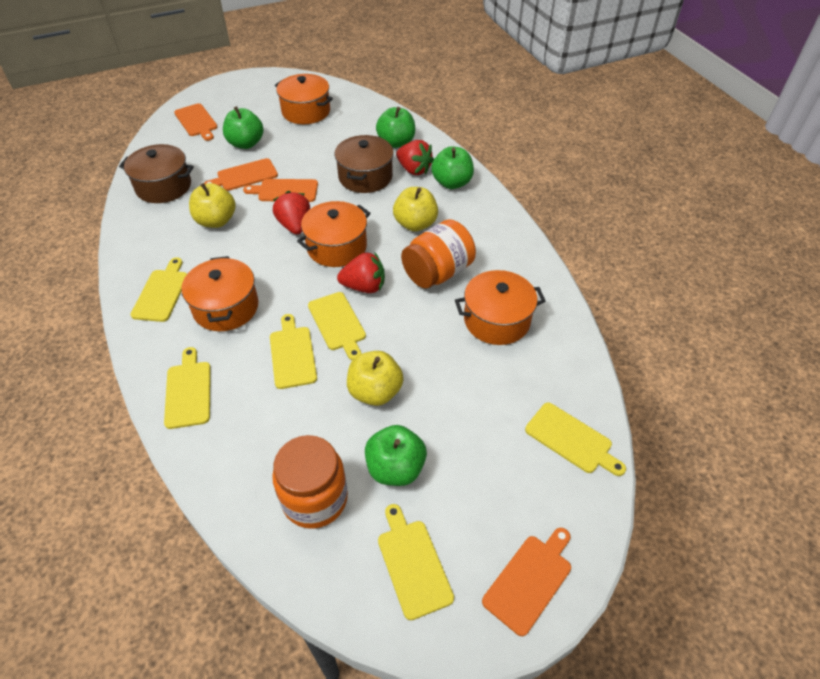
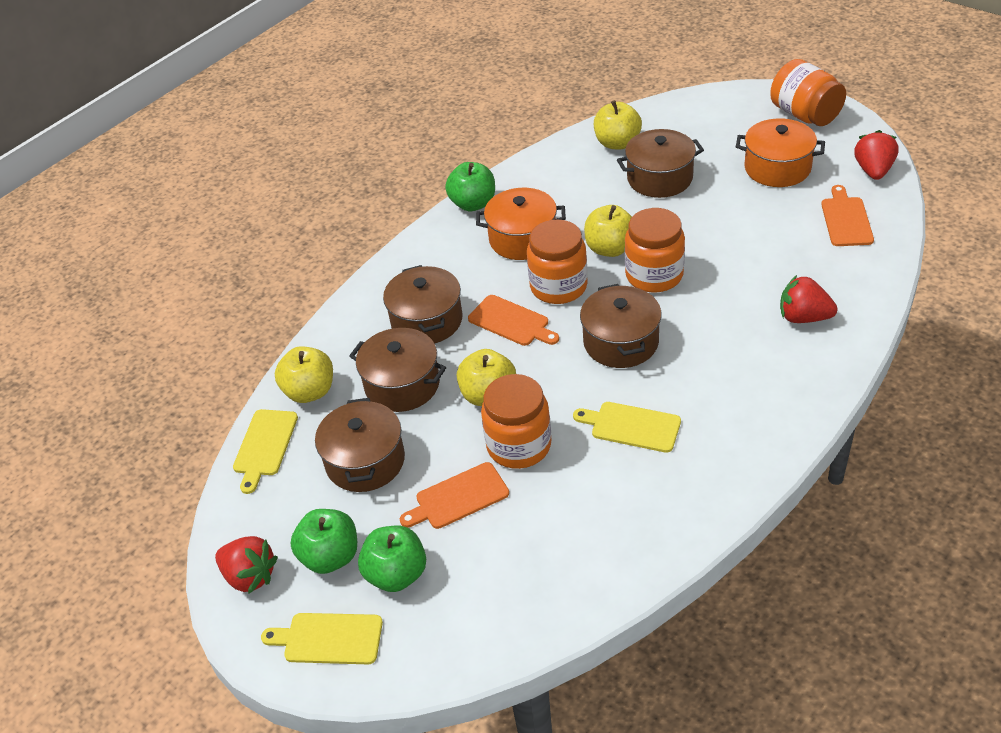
brown pot: [119,144,194,203] [335,135,394,193] = 2 -> [315,398,405,492] [349,328,446,412] [383,265,463,344] [580,284,662,368] [617,129,704,198] = 5
green apple: [223,106,263,149] [365,425,427,486] [376,107,415,148] [431,146,474,189] = 4 -> [290,509,357,574] [358,526,426,592] [445,162,495,211] = 3
orange cutting board: [174,103,217,141] [204,158,278,191] [243,179,318,202] [482,528,571,636] = 4 -> [400,462,509,529] [468,295,559,346] [821,185,874,246] = 3
orange jar: [272,435,348,529] [401,219,476,289] = 2 -> [481,374,551,469] [527,219,588,304] [625,208,685,293] [770,59,846,126] = 4
orange pot: [181,256,259,331] [275,74,333,124] [297,201,371,267] [455,270,545,345] = 4 -> [476,188,566,260] [736,118,825,187] = 2
yellow apple: [189,183,236,228] [347,351,404,406] [393,187,438,232] = 3 -> [275,346,333,403] [457,349,516,406] [584,205,632,257] [594,100,642,150] = 4
yellow cutting board: [130,258,187,322] [164,347,211,429] [270,314,317,389] [308,292,366,360] [378,504,454,620] [525,402,626,476] = 6 -> [233,409,298,494] [261,613,383,664] [573,402,681,453] = 3

